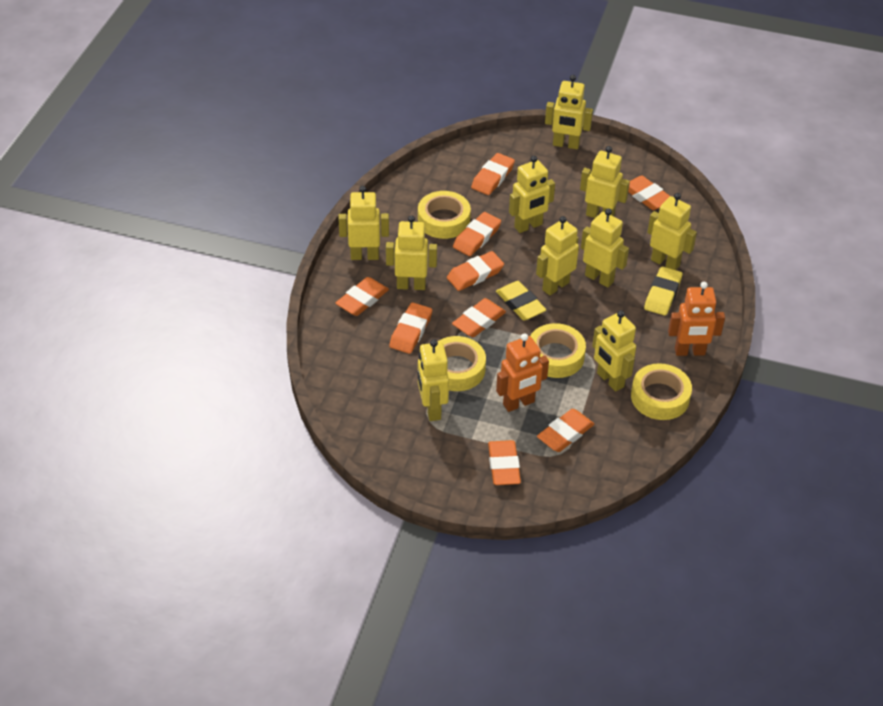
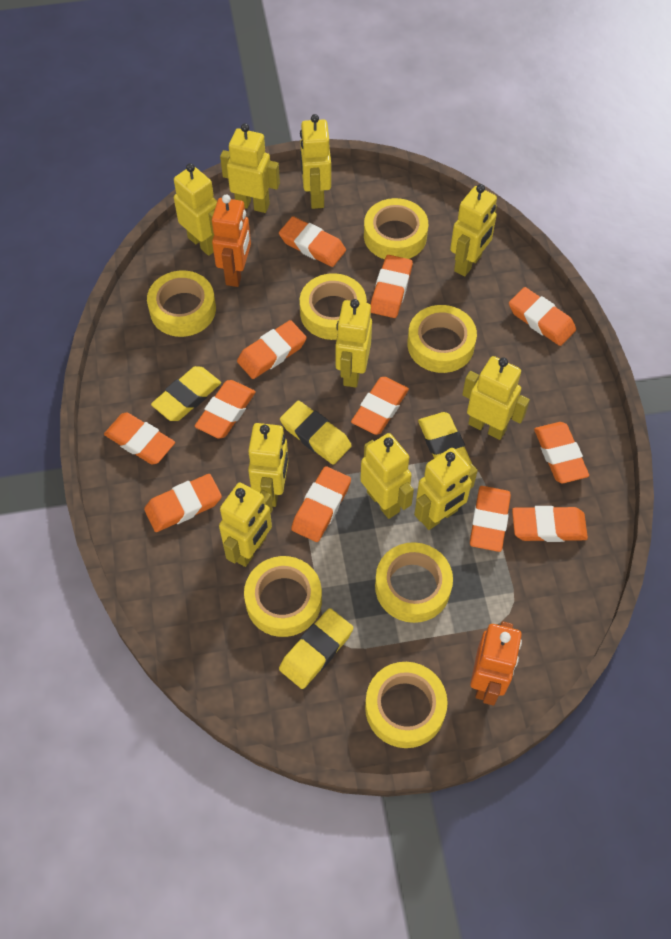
orange eraser: [335,277,389,316] [389,302,432,354] [447,251,504,291] [452,298,506,337] [453,212,501,256] [471,153,515,195] [488,440,521,485] [537,409,594,452] [628,175,670,210] = 9 -> [104,412,175,464] [144,474,222,532] [195,380,256,439] [237,320,307,379] [279,216,346,267] [291,466,351,542] [351,377,409,435] [371,255,413,318] [470,486,511,552] [509,287,576,346] [512,506,588,542] [534,422,589,483] = 12
yellow eraser: [496,281,546,321] [644,267,682,316] = 2 -> [151,366,221,421] [279,608,353,689] [280,401,352,465] [418,412,472,464] = 4
yellow tape: [418,191,471,239] [437,336,486,391] [530,323,586,378] [631,363,692,420] = 4 -> [147,270,216,337] [244,556,322,637] [300,273,367,340] [364,198,428,259] [365,662,448,748] [375,542,453,623] [407,305,477,373] = 7

